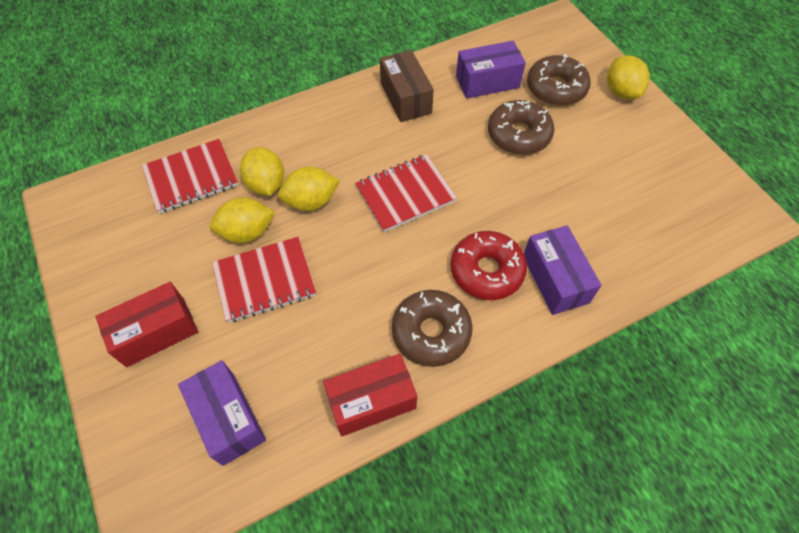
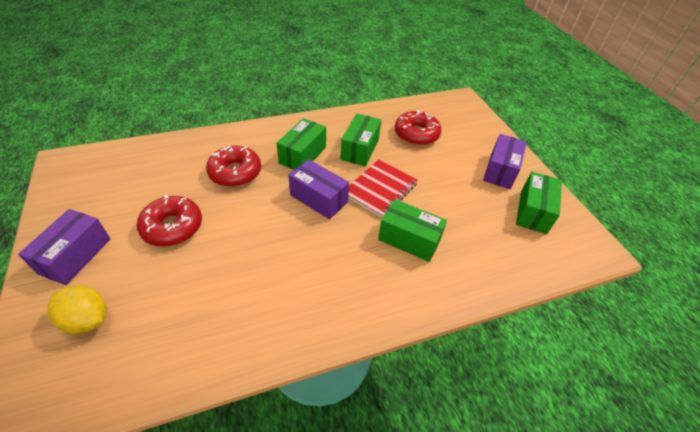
brown box: [380,50,434,122] = 1 -> none = 0
brown donut: [392,290,472,367] [488,100,554,155] [527,54,591,106] = 3 -> none = 0
green box: none = 0 -> [276,118,326,170] [341,114,381,166] [378,199,447,262] [516,172,562,234] = 4
red box: [95,282,198,367] [323,354,417,436] = 2 -> none = 0
red donut: [451,231,527,300] = 1 -> [137,195,202,247] [206,146,261,187] [395,110,442,146] = 3
red notebook: [142,139,238,213] [212,237,316,323] [355,154,457,232] = 3 -> [348,159,418,218] = 1
yellow lemon: [210,198,275,243] [240,147,284,196] [278,167,340,211] [607,55,650,99] = 4 -> [47,286,107,334] = 1

